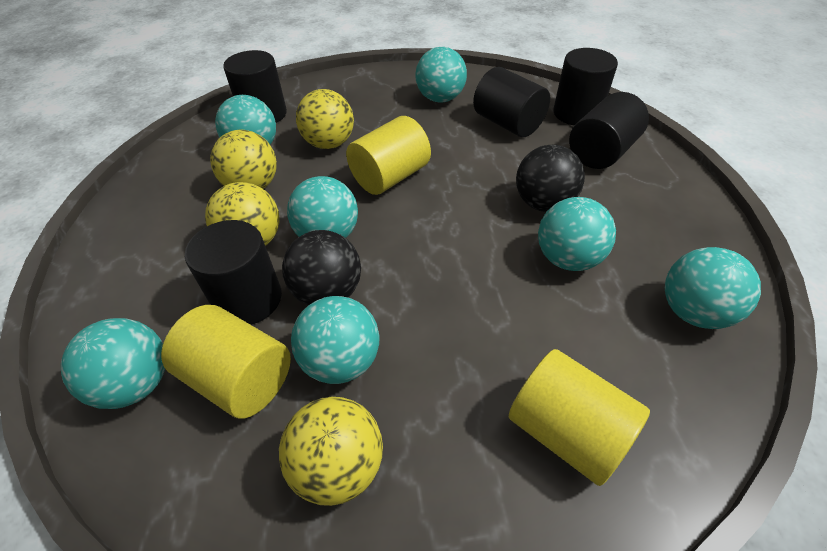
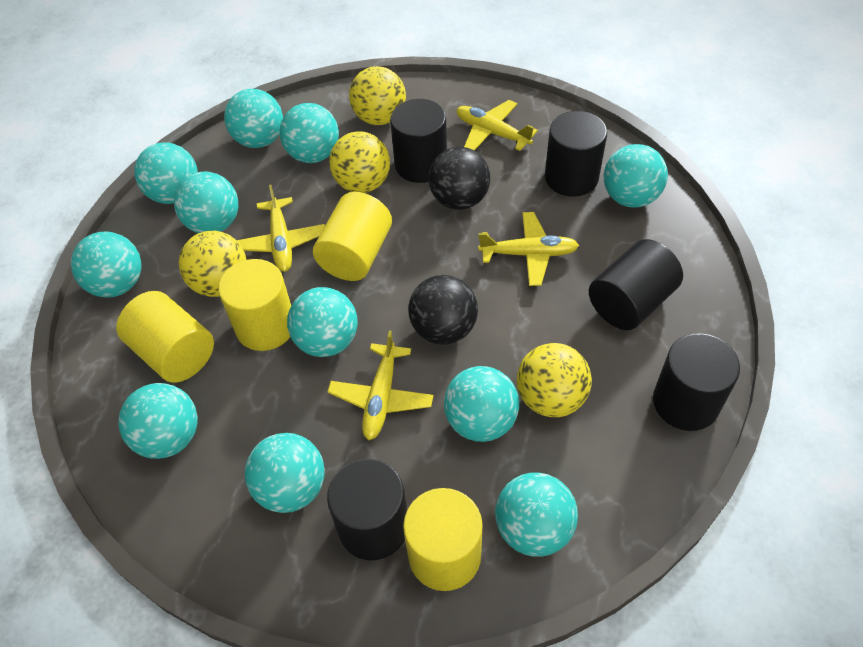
turquoise ball: [61,318,165,409] [215,95,276,145] [287,176,358,238] [291,296,379,384] [415,47,467,103] [538,197,616,271] [665,247,761,329] = 7 -> [71,231,142,298] [118,383,198,459] [134,142,198,204] [174,171,239,233] [224,89,283,148] [245,433,325,513] [280,103,339,163] [287,287,358,357] [444,366,519,442] [495,473,578,557] [603,144,668,208] = 11
yellow cylinder: [161,305,291,419] [346,116,431,195] [509,349,650,486] = 3 -> [116,291,214,383] [219,259,291,351] [313,192,392,281] [403,488,483,591] = 4
yellow plane: none = 0 -> [237,185,325,272] [327,330,434,440] [456,100,538,151] [478,212,579,286] = 4

